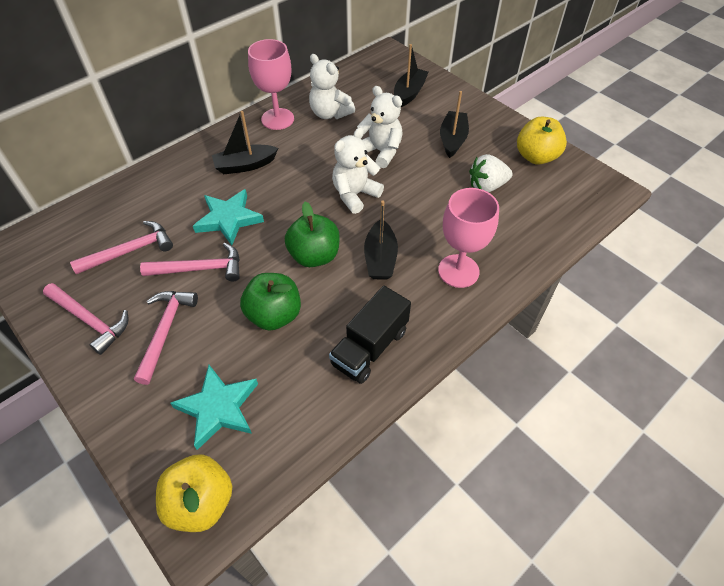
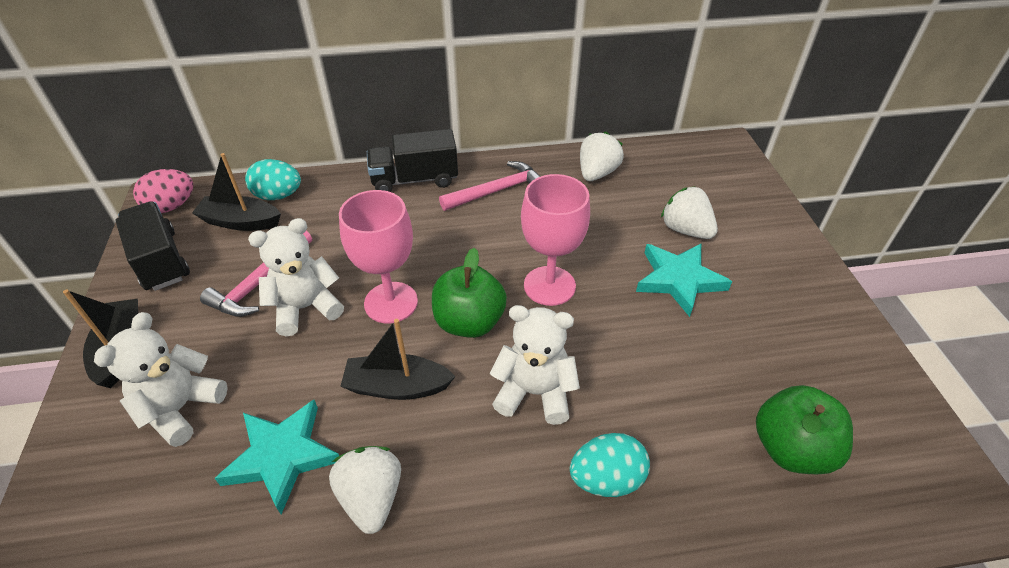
black boat: [212,111,278,174] [364,201,398,280] [394,44,428,107] [440,91,469,158] = 4 -> [63,289,138,388] [192,153,281,231] [341,319,456,400] = 3
black truck: [329,286,411,384] = 1 -> [115,201,190,291] [367,129,458,192] = 2
pink egg: none = 0 -> [133,169,193,213] = 1
pink hammer: [43,283,129,355] [70,221,173,274] [134,291,198,385] [140,243,240,281] = 4 -> [200,231,312,317] [439,161,541,211] = 2
turquoise egg: none = 0 -> [245,159,301,200] [570,433,650,497] = 2
white strawberry: [469,154,513,192] = 1 -> [329,446,401,534] [580,132,624,181] [661,187,718,239] = 3
yellow apple: [156,454,233,532] [517,116,567,165] = 2 -> none = 0

